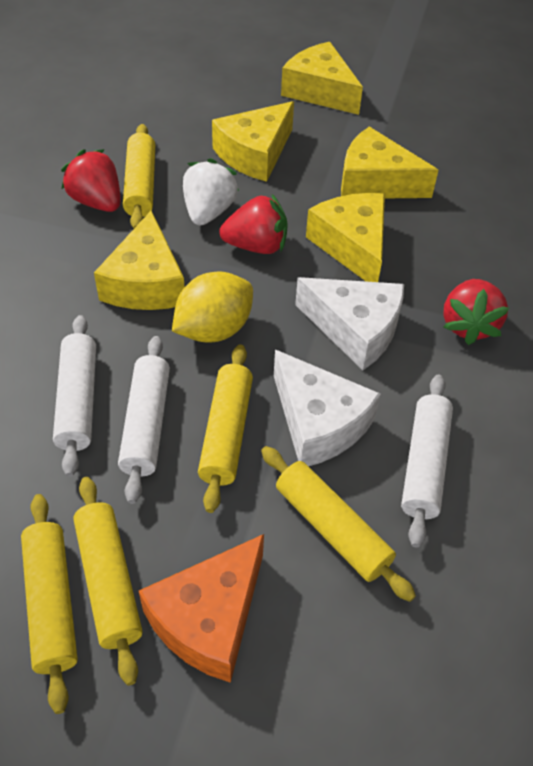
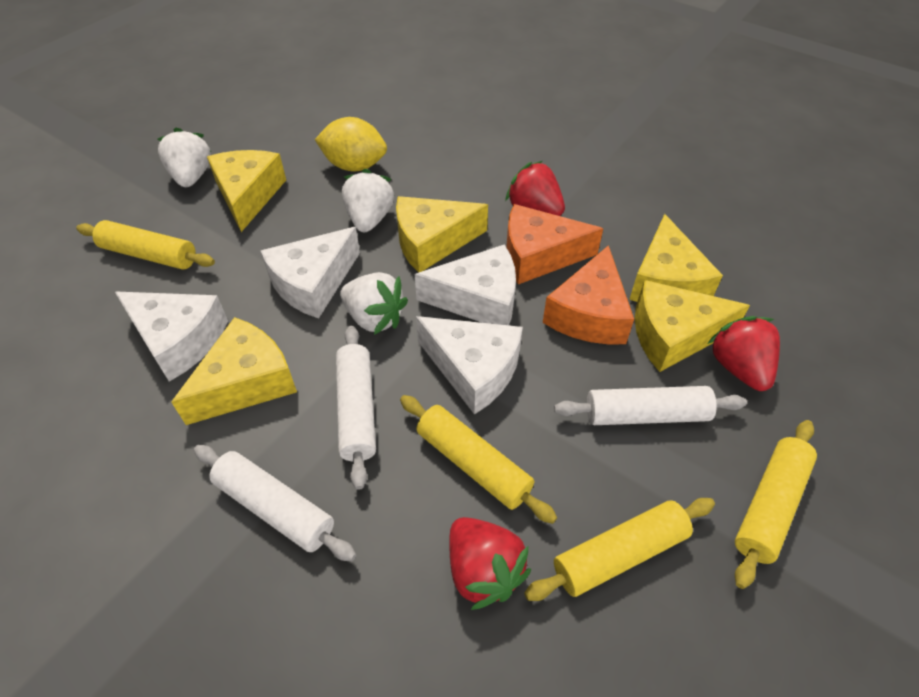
orange cheese: [139,534,264,683] = 1 -> [506,204,603,285] [543,245,634,344] = 2
white cheese: [274,349,381,466] [295,277,404,370] = 2 -> [115,292,228,382] [261,227,360,319] [415,244,516,325] [416,316,523,414] = 4
white strawberry: [183,158,239,225] = 1 -> [157,127,211,187] [340,272,408,335] [342,169,394,232] = 3
yellow rolling pin: [21,494,78,714] [73,477,142,685] [123,124,155,228] [198,344,253,513] [261,446,416,602] = 5 -> [76,220,215,270] [400,395,557,524] [524,498,715,601] [735,420,817,589] = 4

